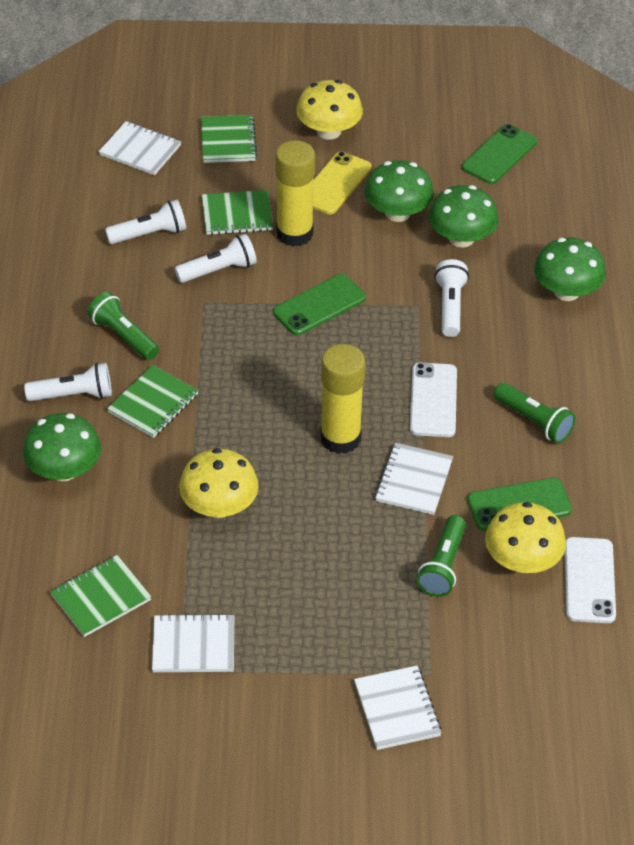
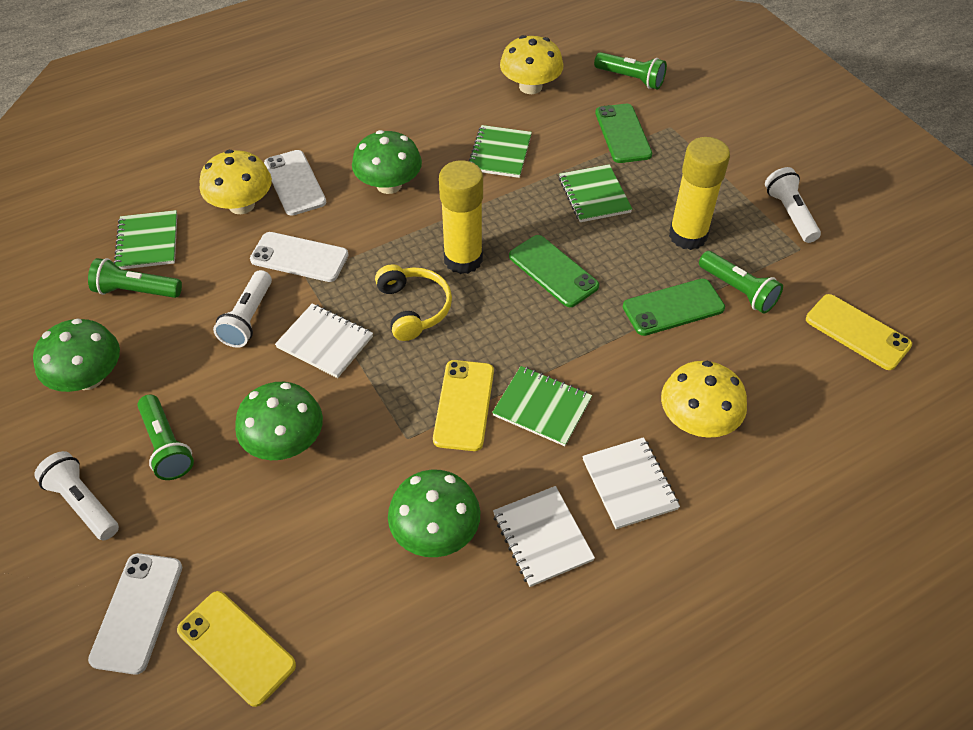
green flashlight: [88,292,159,360] [417,515,466,597] [494,383,576,443] = 3 -> [88,258,182,298] [137,395,194,480] [594,52,667,89] [699,251,783,314] = 4
white flashlight: [24,363,112,401] [105,200,186,244] [175,234,257,283] [434,259,469,337] = 4 -> [34,451,119,540] [213,270,272,348] [765,167,821,243] = 3
white notebook: [99,121,181,175] [152,613,234,672] [354,666,442,750] [375,443,453,515] = 4 -> [275,304,373,378] [493,486,595,587] [582,437,680,529] = 3
white phone: [410,362,457,437] [565,537,616,623] = 2 -> [88,553,182,675] [250,232,349,282] [264,150,326,216] = 3
yellow headphones: none = 0 -> [375,264,452,341] = 1
yellow phone: [313,151,372,215] = 1 -> [177,591,296,707] [433,360,494,451] [806,294,912,370] = 3

